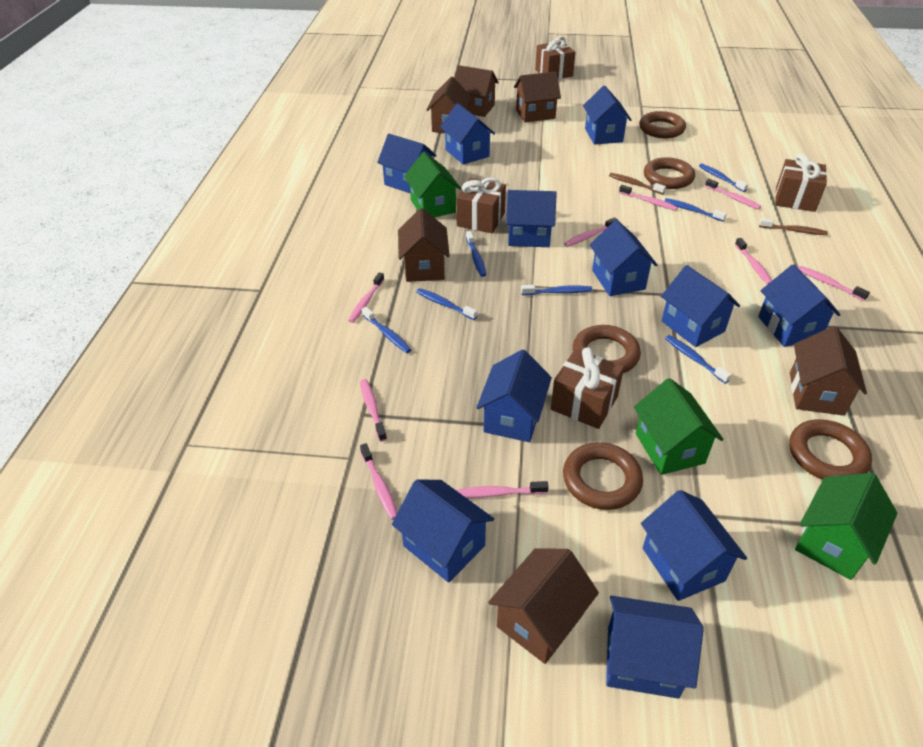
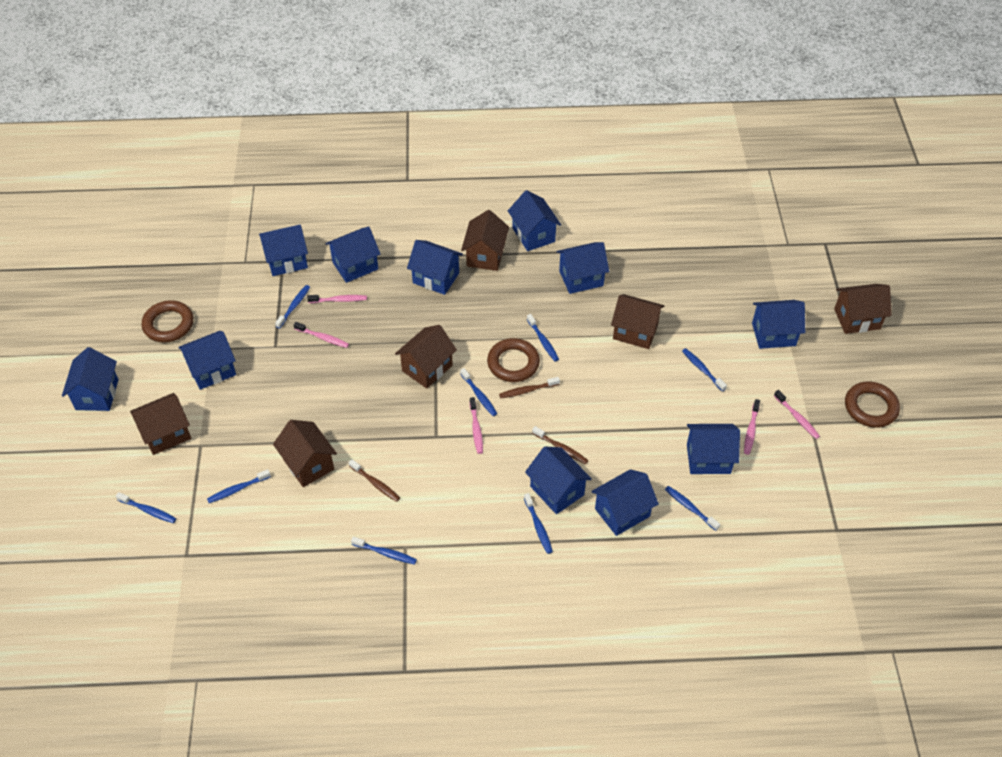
blue toothbrush: [362,307,411,353] [416,288,477,320] [466,231,486,277] [521,285,592,295] [665,198,727,222] [665,335,732,384] [699,163,748,192] = 7 -> [116,492,176,523] [207,469,271,503] [275,285,310,329] [351,537,417,565] [460,368,497,416] [524,493,553,554] [527,314,559,361] [665,486,720,531] [682,348,727,391] = 9
brown gift: [456,177,506,233] [535,36,576,79] [551,347,624,429] [775,154,827,212] = 4 -> none = 0
brown ring: [563,442,643,510] [573,325,641,373] [639,111,686,138] [644,157,695,189] [789,419,872,480] = 5 -> [142,300,193,342] [487,338,540,382] [845,381,900,428] = 3
brown toothbrush: [609,173,666,194] [759,218,828,235] = 2 -> [348,459,400,502] [499,377,560,399] [532,426,588,464] = 3
green house: [404,152,461,218] [634,378,723,475] [795,473,897,580] = 3 -> none = 0
pink toothbrush: [348,272,384,323] [360,379,387,442] [360,443,398,520] [456,481,549,498] [564,217,618,247] [619,185,678,211] [705,179,761,209] [735,238,772,284] [798,266,870,301] = 9 -> [294,322,349,348] [307,295,367,303] [470,397,483,454] [744,399,760,455] [774,390,820,439] = 5

